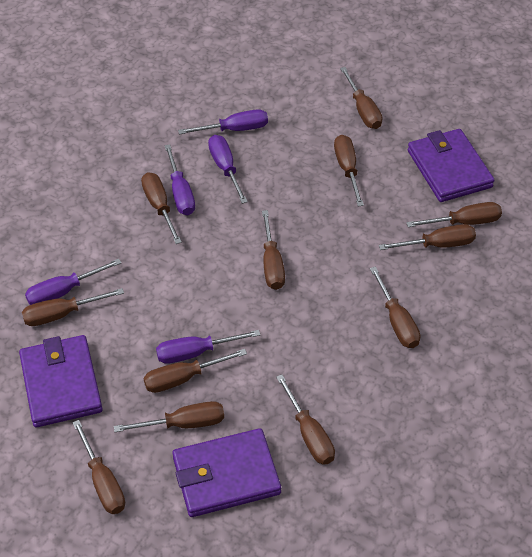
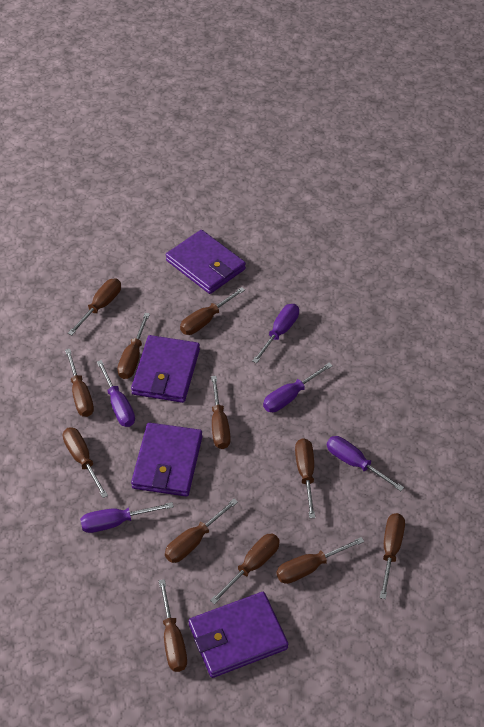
purple wallet: [19,335,102,427] [172,428,281,517] [408,129,495,202] = 3 -> [131,335,200,403] [131,422,202,496] [166,230,246,294] [189,592,288,678] = 4

